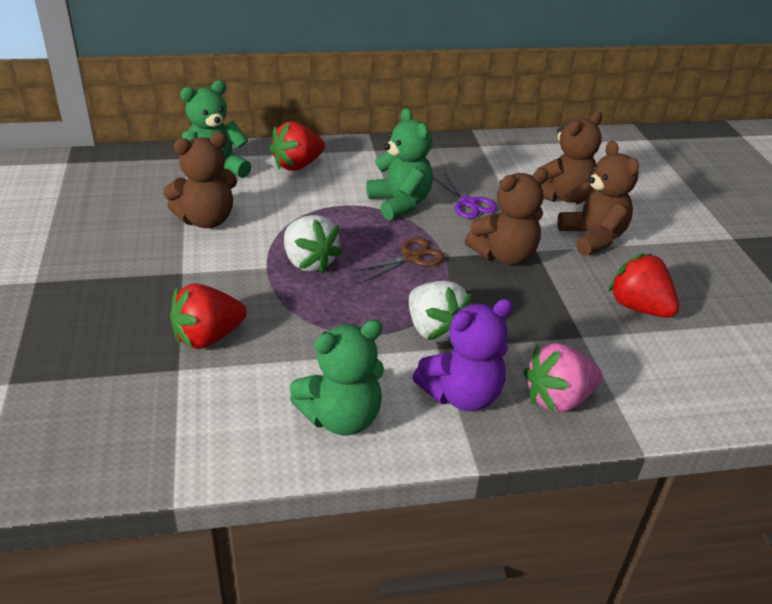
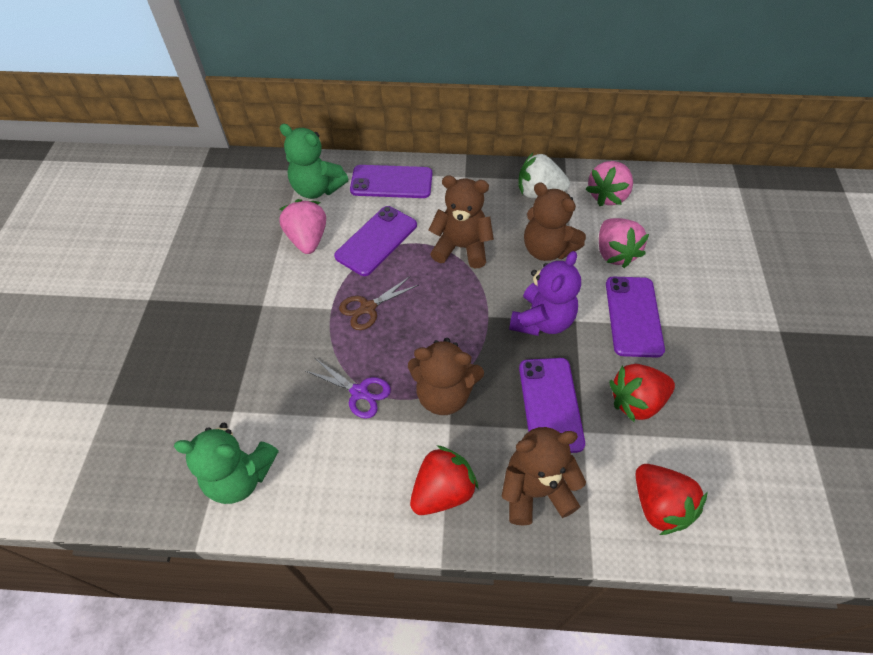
green teddy bear: [180,80,251,178] [290,320,384,436] [367,108,433,220] = 3 -> [174,423,279,504] [280,124,348,199] = 2
pink strawberry: [523,343,602,413] = 1 -> [279,199,326,254] [586,161,633,206] [599,218,649,268] = 3
purple phone: none = 0 -> [334,206,417,276] [350,165,432,198] [519,358,585,453] [606,277,665,358] = 4
white strawberry: [284,215,343,273] [409,280,472,345] = 2 -> [518,153,570,198] = 1

